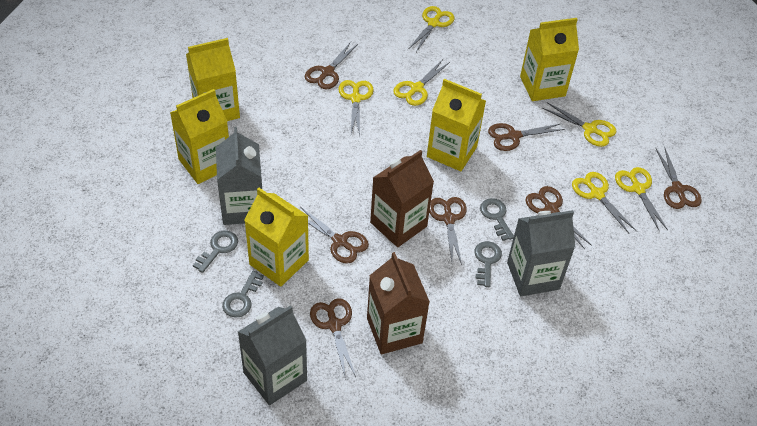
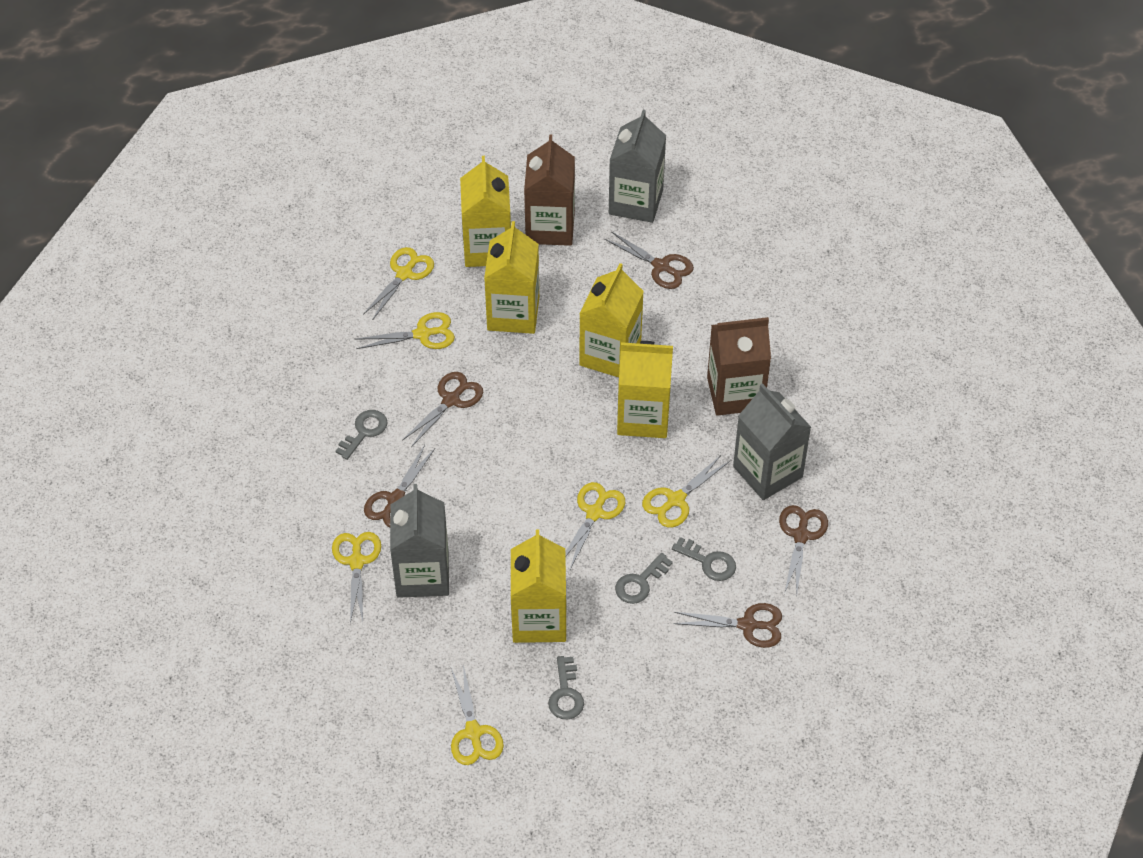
brown scissors: [301,207,369,263] [305,42,358,89] [310,298,356,377] [429,197,467,265] [488,123,565,151] [525,186,592,249] [656,147,702,209] = 7 -> [364,445,435,527] [402,372,483,447] [605,231,694,289] [673,603,782,648] [779,505,828,596] = 5

